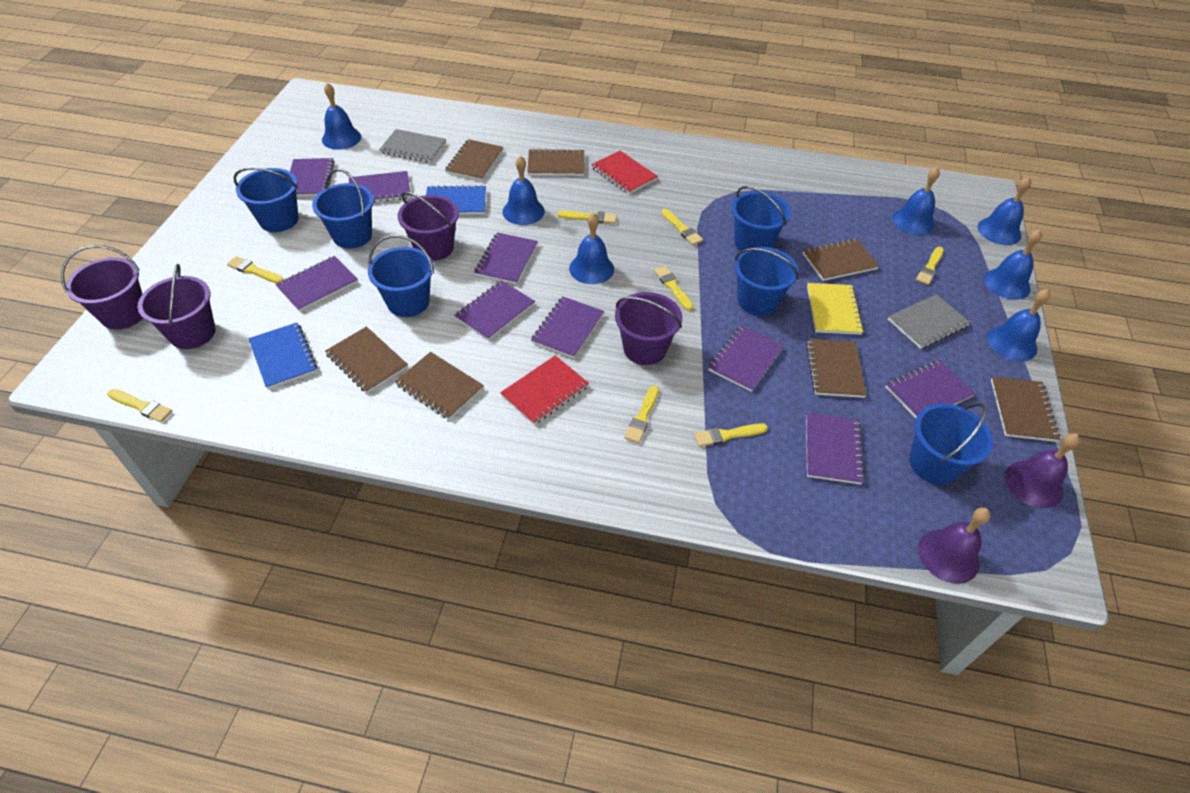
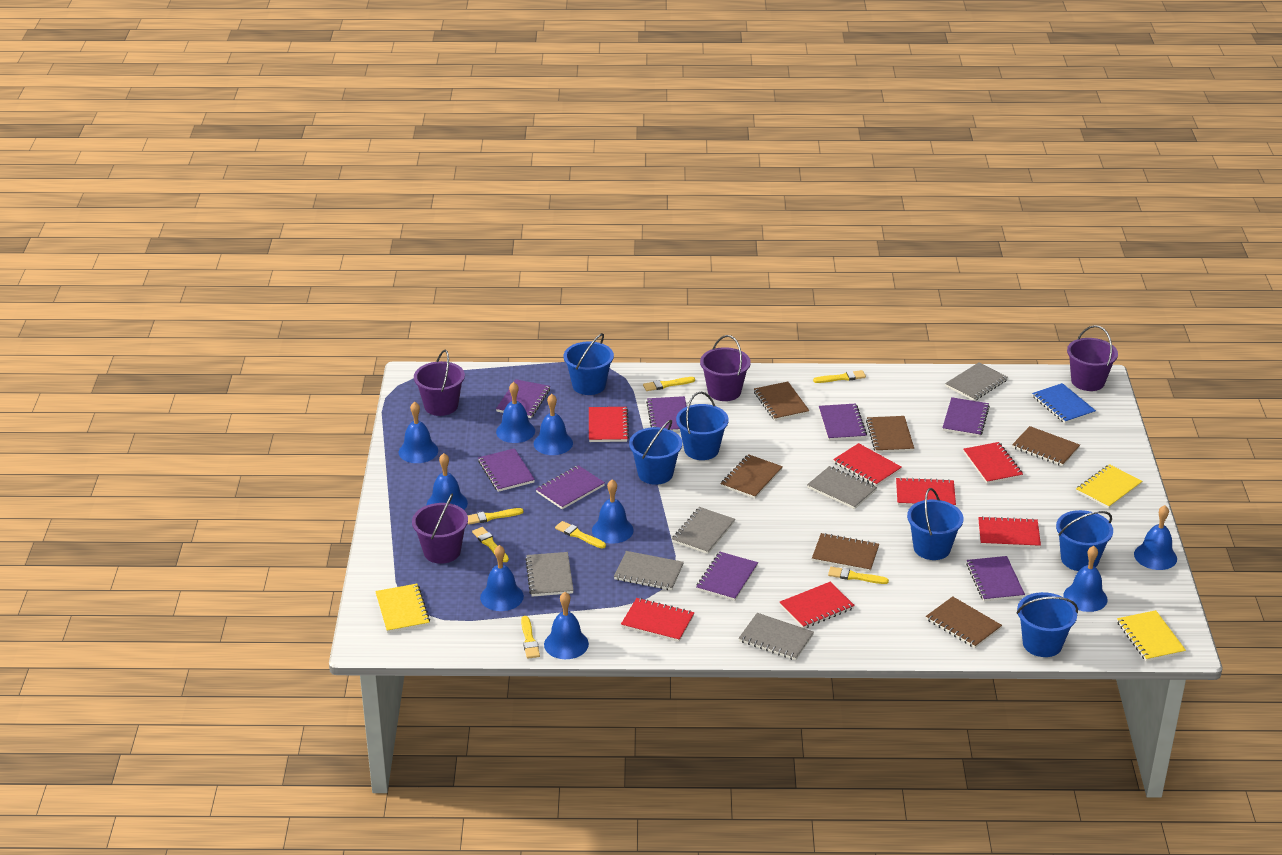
blue bell: [322,83,361,150] [502,155,545,225] [569,213,614,284] [892,167,940,235] [978,177,1031,245] [984,229,1042,300] [987,289,1050,361] = 7 -> [399,402,438,463] [427,453,468,510] [480,545,524,611] [496,382,535,443] [534,394,573,455] [544,592,589,659] [592,479,634,544] [1064,546,1108,612] [1134,505,1177,570] = 9
blue notebook: [248,323,317,389] [426,185,486,215] = 2 -> [1032,383,1096,423] = 1
brown notebook: [325,326,408,393] [395,352,484,419] [445,139,503,181] [527,148,585,176] [803,239,879,281] [806,339,867,398] [991,376,1061,442] = 7 -> [721,454,783,499] [754,382,810,421] [812,533,879,572] [866,416,914,453] [926,596,1002,648] [1012,426,1080,466] = 6
grey notebook: [379,129,446,163] [888,294,971,349] = 2 -> [525,552,574,597] [614,551,684,590] [672,507,735,554] [739,613,814,660] [807,466,877,509] [945,362,1008,401] = 6
purple bell: [918,507,991,584] [1005,433,1080,508] = 2 -> none = 0
purple notebook: [275,256,358,312] [290,158,335,197] [349,171,411,203] [454,280,535,340] [474,232,538,284] [531,296,604,358] [708,325,784,392] [806,413,865,485] [885,360,975,418] = 9 -> [478,448,535,492] [496,379,550,418] [536,465,605,509] [646,396,687,432] [696,552,758,601] [819,403,867,441] [942,397,990,437] [966,556,1025,602] = 8
red notebook: [500,355,589,425] [591,151,658,194] = 2 -> [589,407,629,442] [621,598,694,642] [780,582,855,628] [833,443,902,486] [896,477,956,506] [963,442,1023,484] [978,516,1041,548] = 7
yellow brush: [107,389,173,422] [227,256,284,283] [557,211,617,224] [624,386,659,443] [654,266,693,311] [661,209,703,245] [694,423,768,447] [916,247,944,285] = 8 -> [467,508,523,525] [472,527,509,562] [521,616,540,659] [555,521,606,548] [643,377,695,391] [813,370,866,383] [828,567,889,584] = 7
yellow notebook: [807,283,864,335] = 1 -> [375,584,430,633] [1076,464,1142,509] [1117,610,1186,661] = 3

